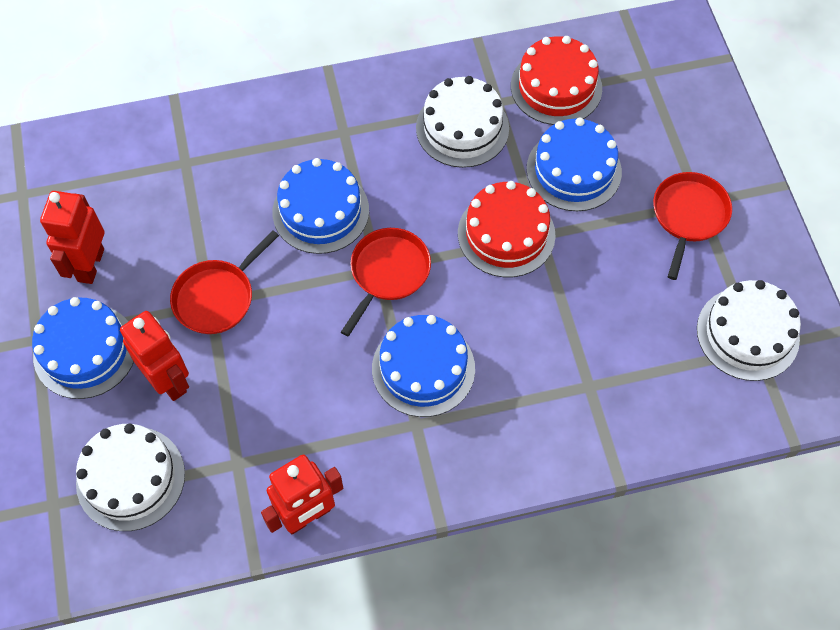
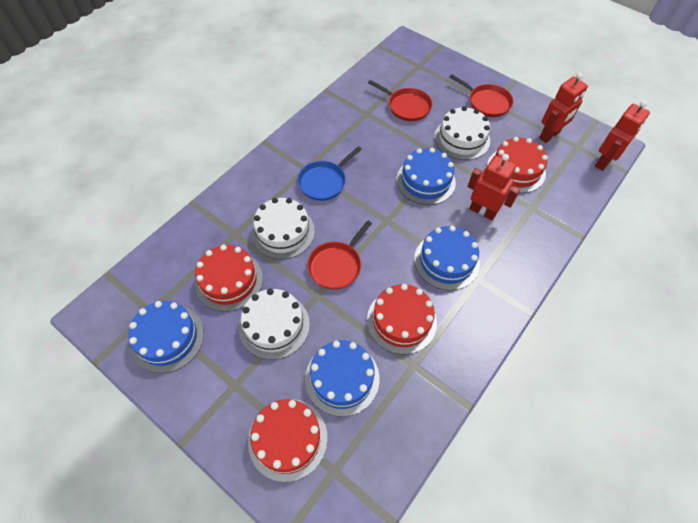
blue pan: none = 0 -> [297,146,362,201] = 1
red cake: [458,181,556,277] [511,36,602,125] = 2 -> [195,245,263,312] [248,399,327,482] [367,284,437,354] [487,137,548,193] = 4

